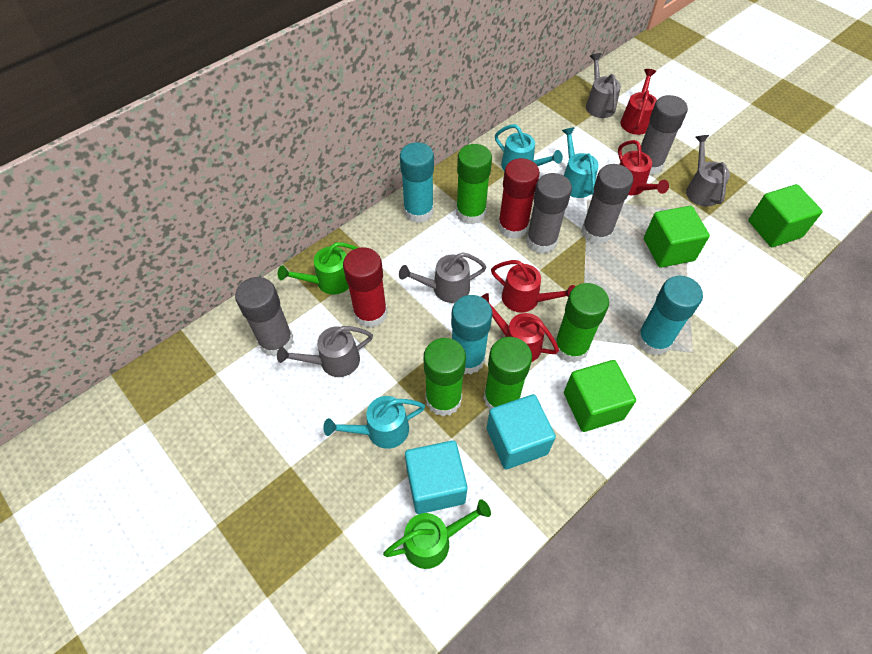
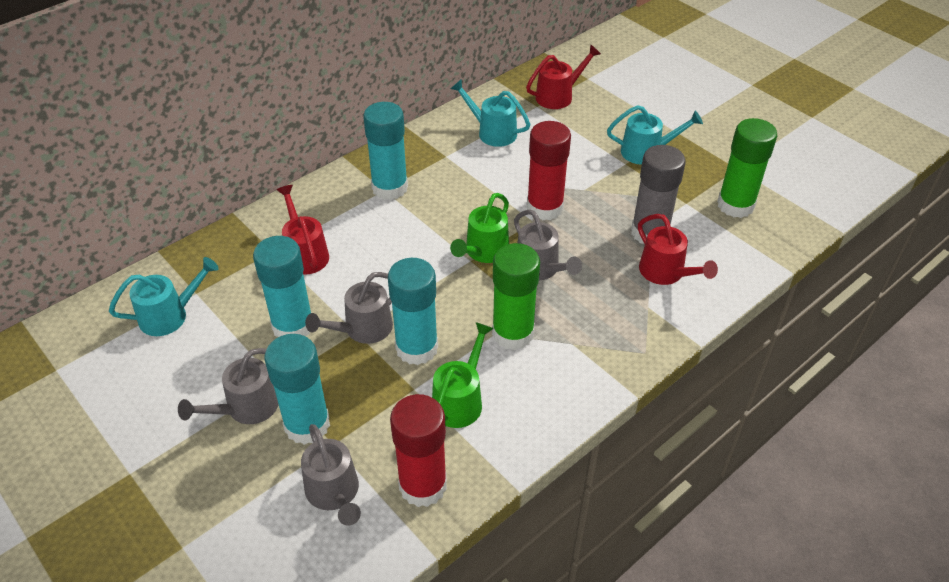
green cube: [564,360,636,432] [644,206,710,268] [748,184,823,247] = 3 -> none = 0
green glue stick: [424,338,466,416] [456,144,492,225] [483,337,532,411] [555,283,609,363] = 4 -> [492,243,540,350] [717,118,777,218] = 2
grey glue stick: [235,277,294,357] [526,173,572,254] [581,164,633,244] [641,95,688,175] = 4 -> [631,145,686,244] = 1
red watering can: [481,293,559,362] [491,260,575,313] [618,140,669,195] [621,69,657,135] = 4 -> [276,185,329,275] [526,45,601,109] [638,214,718,285] = 3
turquoise cube: [405,440,468,514] [487,394,556,469] = 2 -> none = 0
turquoise glue stick: [400,142,434,223] [451,295,492,374] [636,276,703,356] = 3 -> [253,236,312,337] [264,334,330,445] [363,102,408,200] [388,258,438,365] = 4

